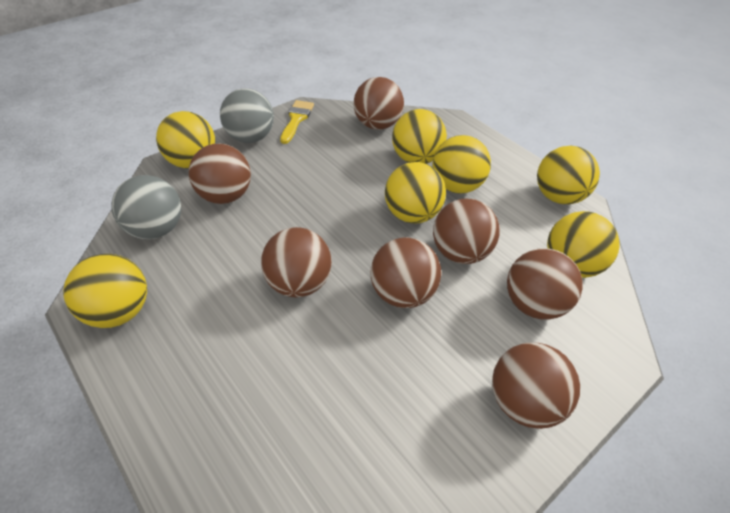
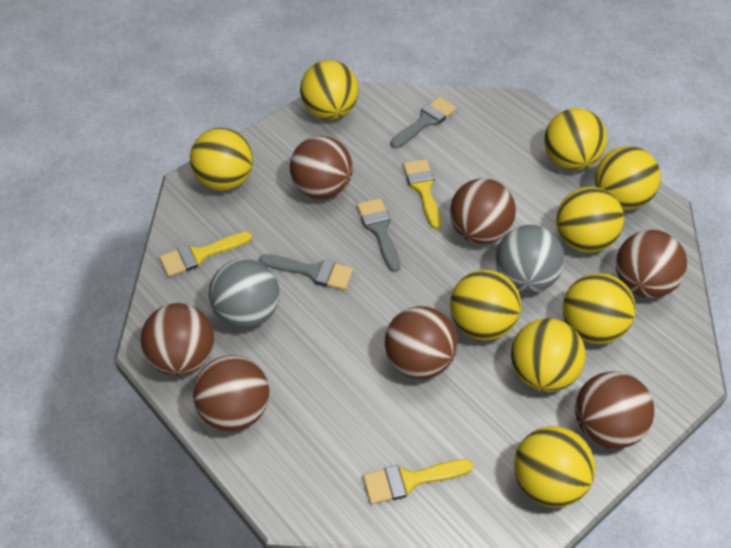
grey brush: none = 0 -> [259,254,353,290] [357,198,400,272] [390,97,456,148] = 3
yellow ball: [63,254,147,328] [156,111,215,168] [385,162,446,223] [392,109,447,164] [432,135,491,194] [537,146,600,204] [547,211,620,278] = 7 -> [190,128,253,191] [300,60,359,120] [450,270,521,341] [511,318,586,392] [514,426,595,508] [544,108,607,170] [556,187,624,253] [563,273,636,344] [595,146,661,210] = 9
yellow brush: [280,100,314,144] = 1 -> [159,232,252,277] [363,459,473,504] [403,159,441,229] = 3

